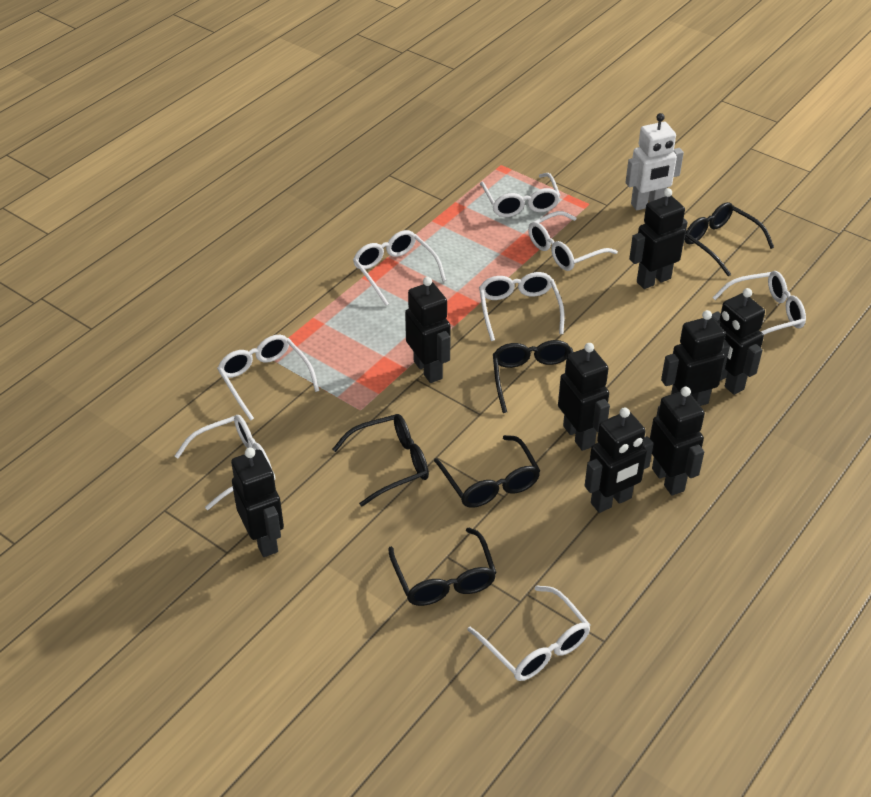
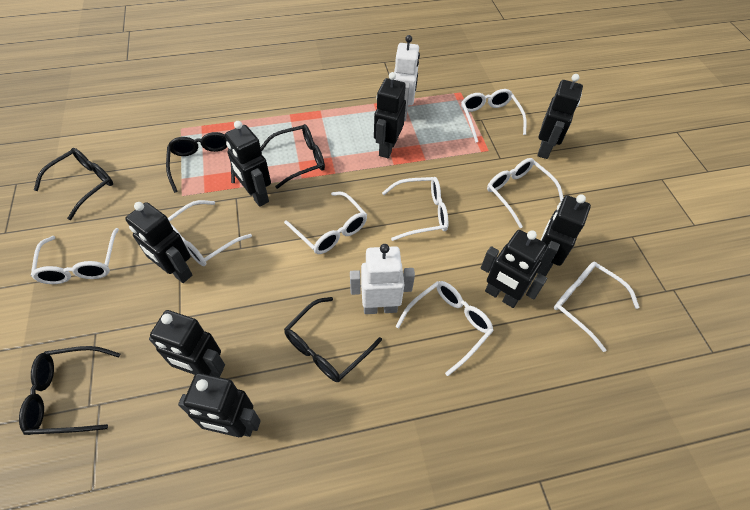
white robot: [626,113,684,211] = 1 -> [350,244,415,314] [394,35,420,121] = 2

